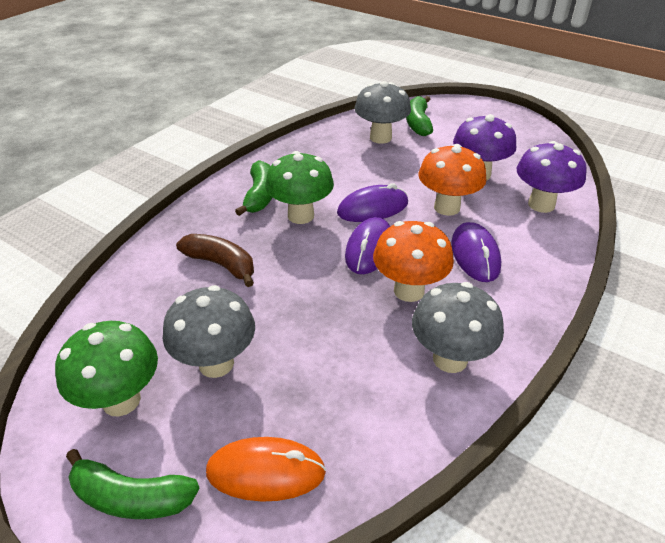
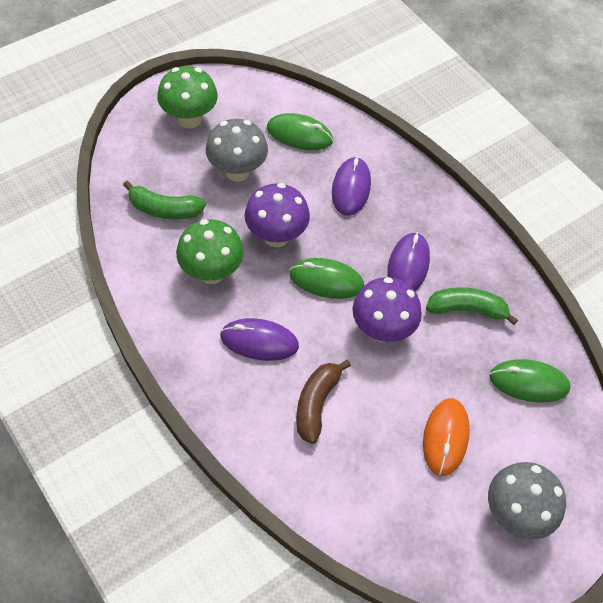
green banana: [66,449,200,519] [235,160,272,216] [406,96,433,136] = 3 -> [123,181,206,219] [426,287,518,325] = 2
green mouse: none = 0 -> [267,113,333,150] [290,258,364,299] [489,359,571,403] = 3
grey mushroom: [163,285,255,378] [354,81,411,144] [412,282,504,373] = 3 -> [206,119,268,182] [488,462,566,540] = 2
orange mushroom: [373,221,454,302] [419,144,486,216] = 2 -> none = 0

